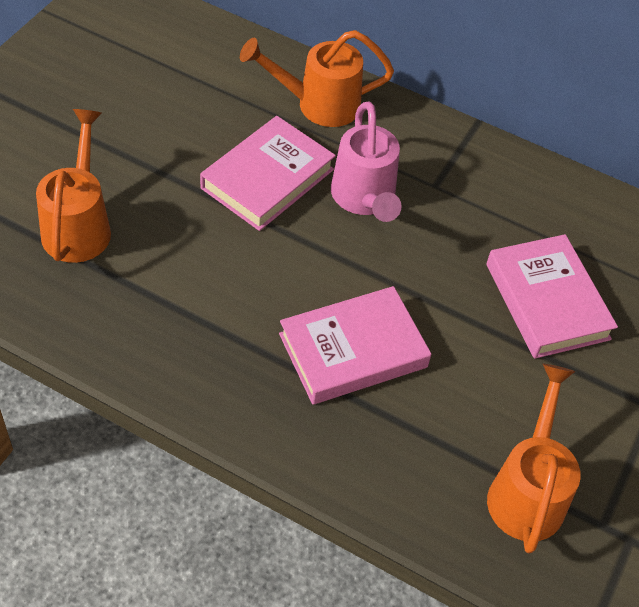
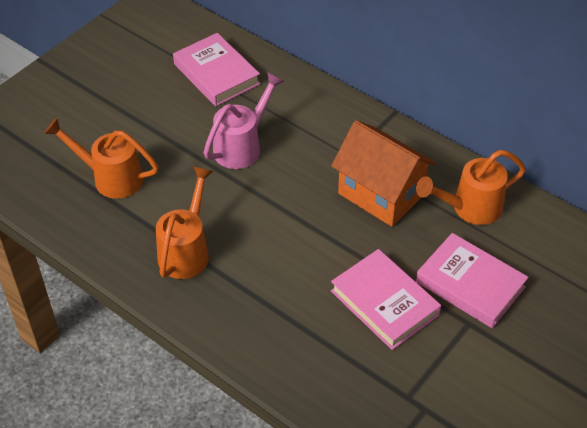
orange house: none = 0 -> [331,120,436,227] = 1

